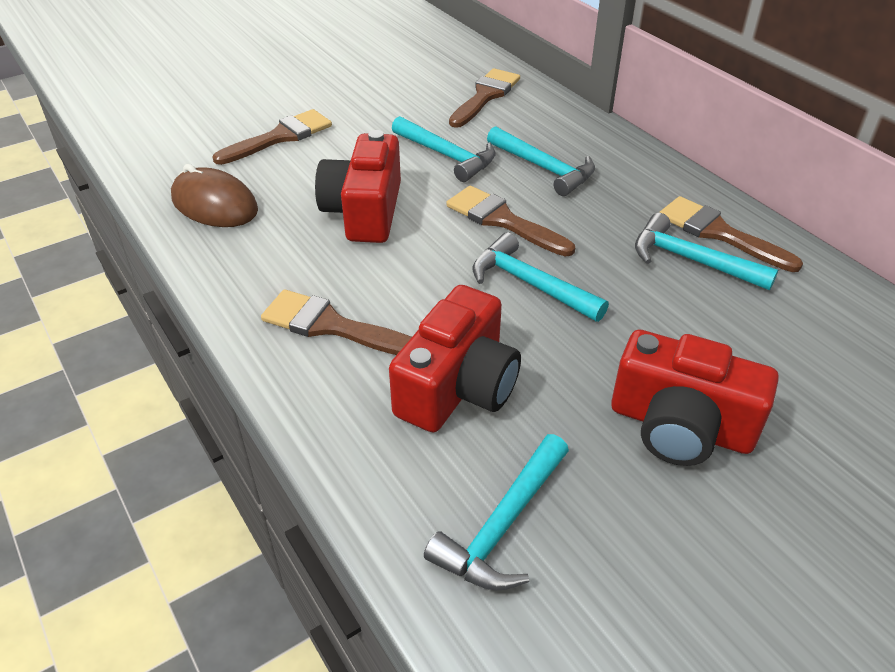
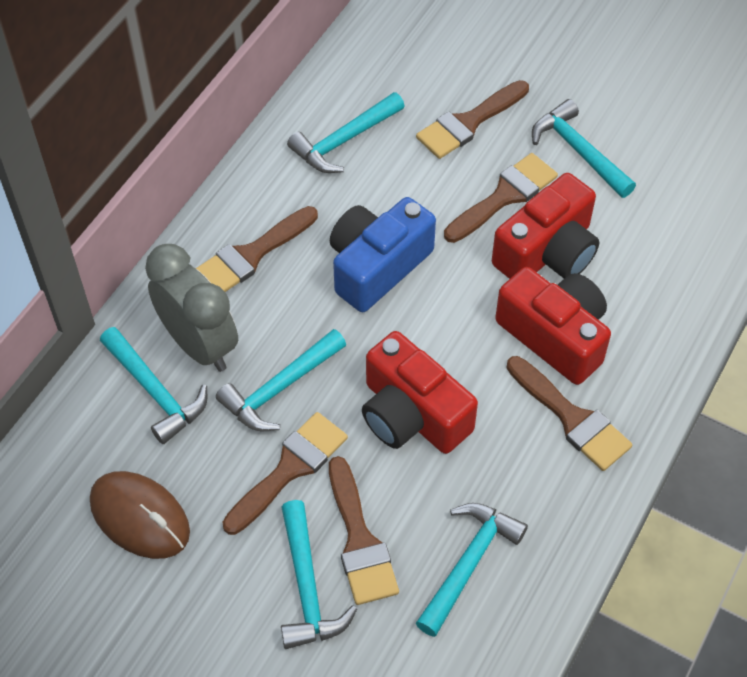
blue camera: none = 0 -> [330,197,436,312] = 1
brown brush: [212,109,332,165] [261,289,412,355] [446,186,575,256] [449,68,520,128] [659,196,803,272] = 5 -> [196,206,318,292] [223,412,348,535] [329,456,399,605] [416,80,529,159] [444,153,558,243] [507,356,632,471] = 6
grey clock: none = 0 -> [145,244,238,372] = 1
turquoise hammer: [392,116,495,182] [424,434,569,591] [473,232,609,322] [487,126,595,196] [635,213,778,290] = 5 -> [100,327,207,444] [216,329,346,431] [281,500,357,649] [287,92,405,173] [416,503,528,637] [532,99,636,198] = 6

